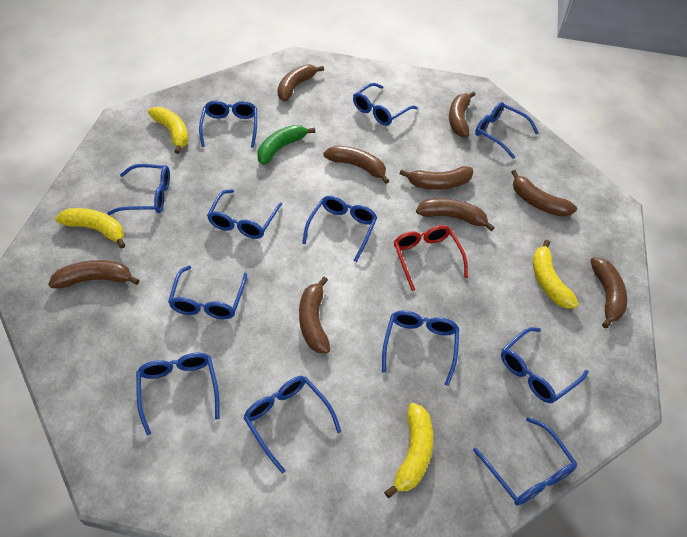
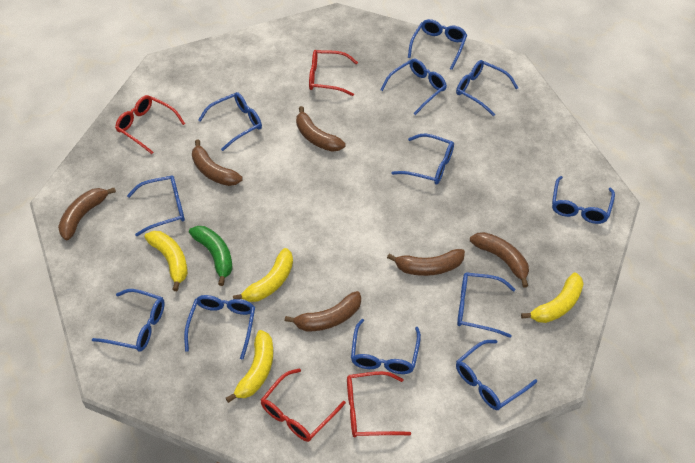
brown banana: [48,260,139,289] [277,64,324,102] [299,277,330,353] [323,146,389,184] [399,166,473,190] [416,198,495,231] [449,91,475,137] [511,170,577,217] [590,257,627,328] = 9 -> [58,188,116,240] [192,139,243,186] [285,291,361,332] [296,106,346,152] [387,249,465,276] [470,232,529,288] = 6
red glasses: [394,225,468,291] = 1 -> [115,95,185,154] [261,368,346,442] [309,50,358,96] [347,371,411,437] = 4

